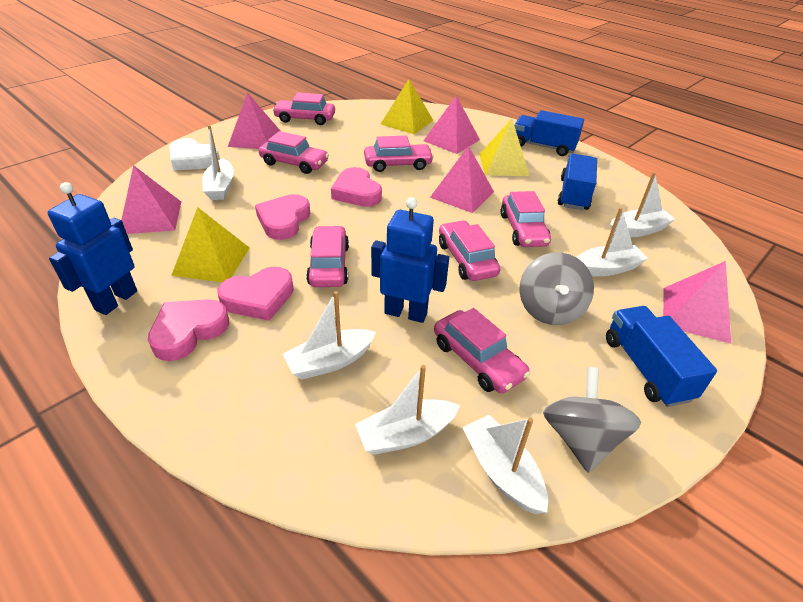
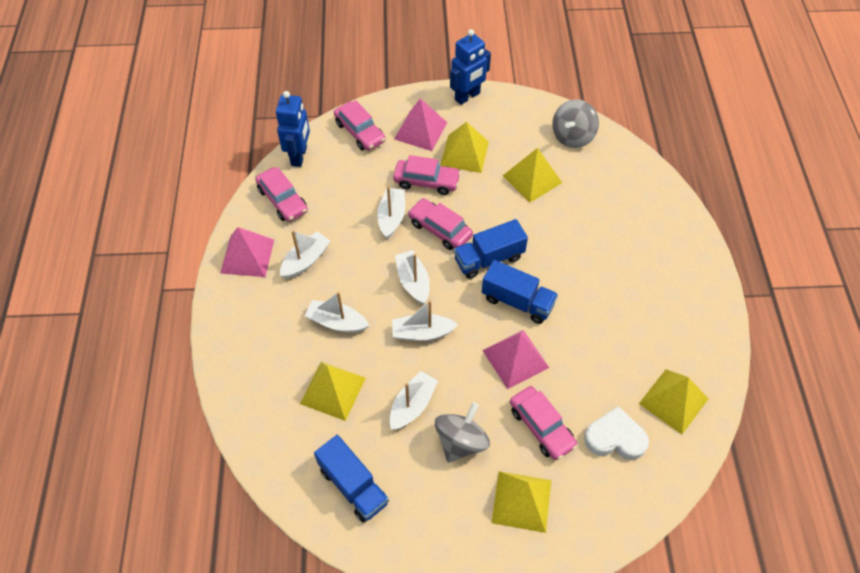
pink car: [259,131,329,174] [272,93,335,125] [306,226,349,287] [364,136,434,172] [434,308,530,393] [439,220,500,281] [501,191,551,247] = 7 -> [255,167,308,222] [334,100,386,151] [393,155,461,195] [408,198,473,250] [510,386,577,460] = 5
pink heart: [148,299,229,361] [217,267,294,321] [255,194,310,240] [331,167,382,207] = 4 -> none = 0
pink pyramid: [121,165,181,234] [228,93,280,149] [423,96,480,154] [430,145,494,213] [663,261,731,344] = 5 -> [220,227,274,277] [394,98,447,151] [482,330,549,389] = 3
yellow pyramid: [171,207,250,282] [381,79,433,134] [479,119,530,176] = 3 -> [300,362,366,421] [440,122,489,173] [492,471,551,533] [503,148,562,203] [639,369,708,434] = 5

